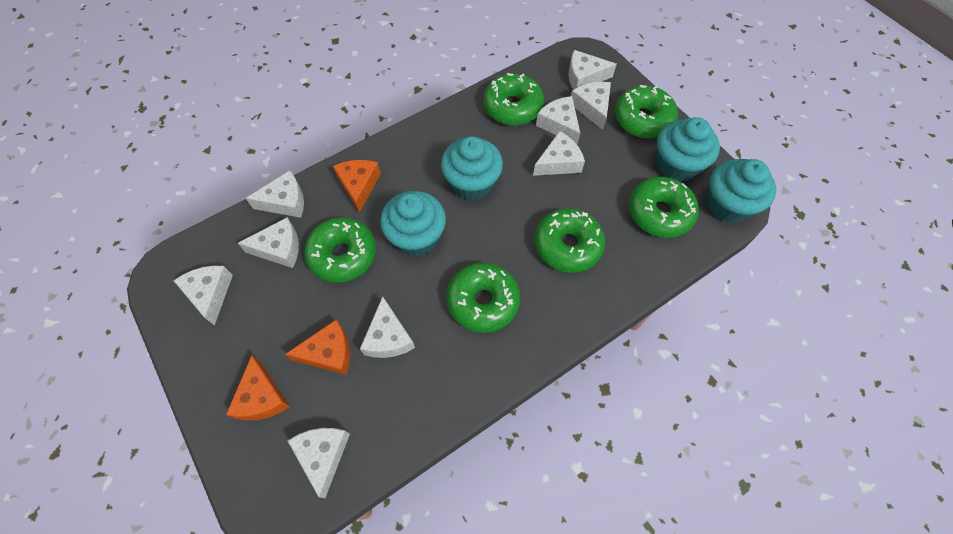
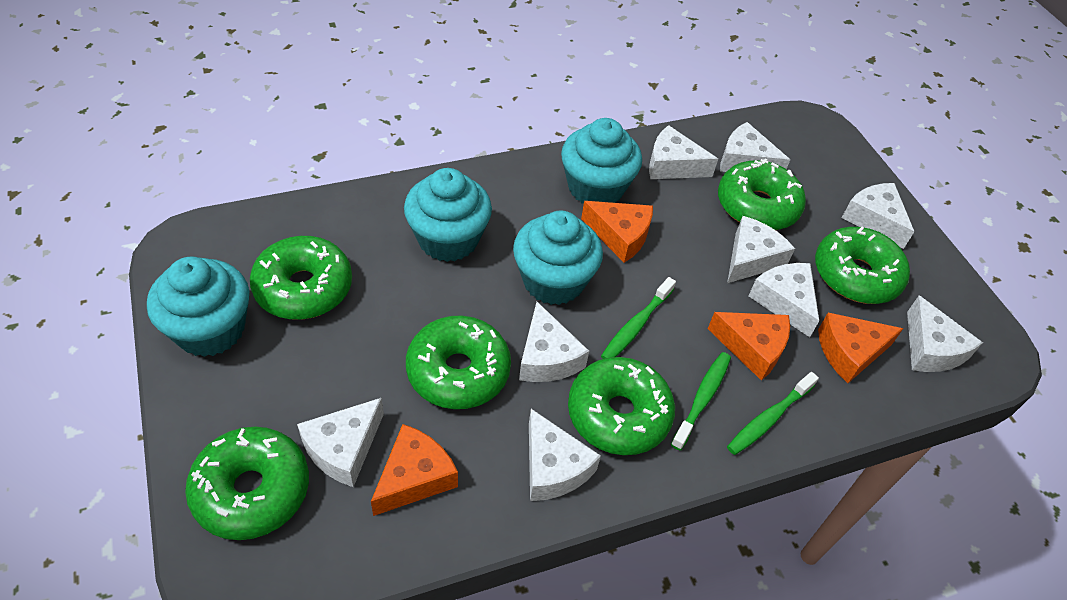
green toothbrush: none = 0 -> [601,277,676,359] [671,352,731,450] [727,372,819,455] = 3
orange cheese: [226,355,290,421] [285,319,350,375] [333,160,381,213] = 3 -> [371,424,458,516] [581,201,653,263] [708,312,790,381] [818,313,904,383] = 4

